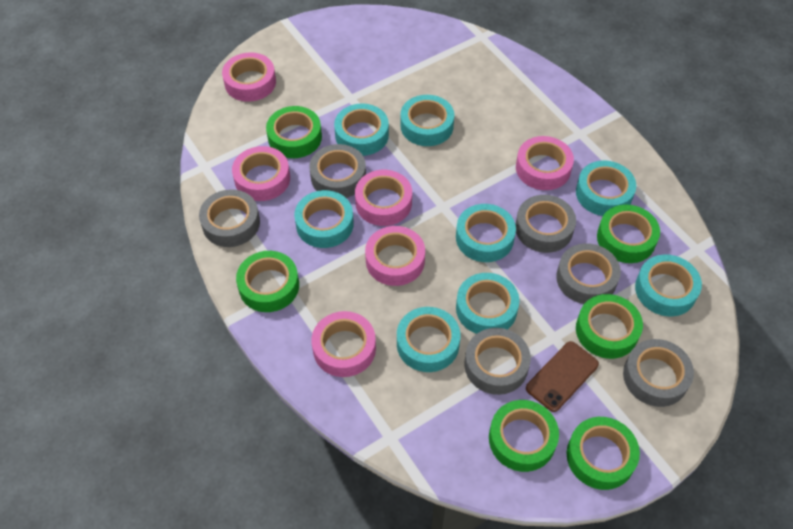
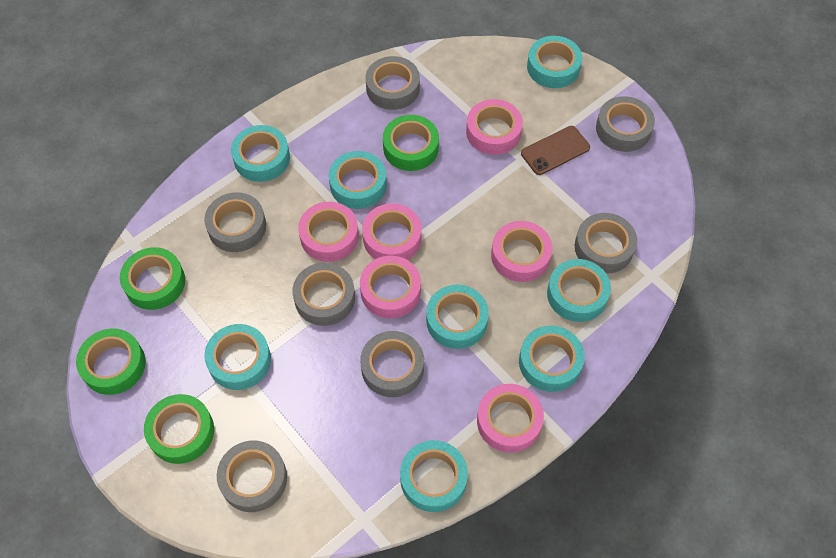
green tape: [236,251,299,312] [266,106,322,158] [489,400,559,472] [567,417,640,490] [576,294,643,359] [597,205,660,263] = 6 -> [76,329,146,395] [120,247,185,310] [144,394,214,464] [383,115,439,171] = 4
grey tape: [199,189,260,247] [309,144,366,198] [464,328,531,395] [515,195,576,253] [556,243,621,304] [623,339,694,407] = 6 -> [204,192,266,252] [217,440,287,512] [292,263,355,326] [360,331,424,397] [366,56,420,110] [575,213,637,274] [596,96,655,152] = 7

